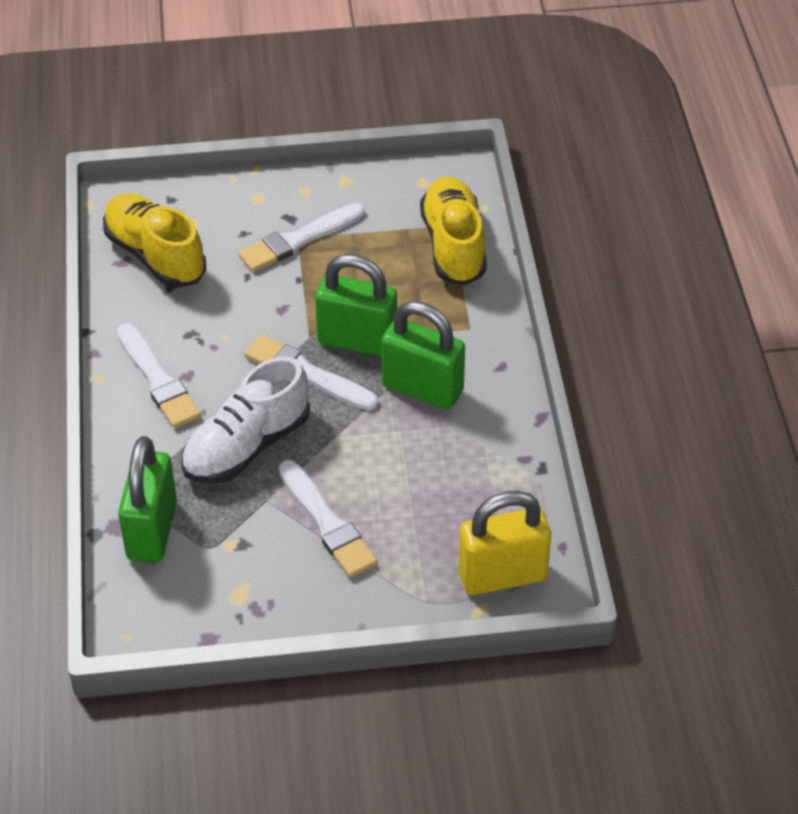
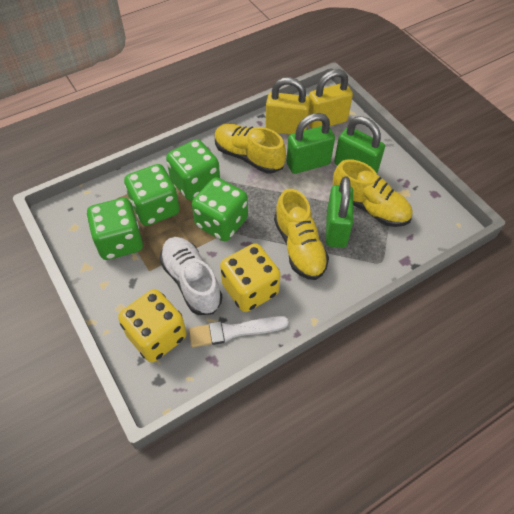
green dice: none = 0 -> [87,198,143,260] [124,164,180,226] [166,139,220,201] [192,177,248,241] = 4
white brush: [117,323,201,428] [238,203,365,272] [244,335,378,411] [279,460,377,577] = 4 -> [189,316,289,347] = 1
yellow dice: none = 0 -> [118,289,187,363] [220,243,281,312] = 2
yellow padlock: [459,491,551,595] = 1 -> [265,77,310,134] [309,69,353,129] = 2
yellow shoe: [103,193,206,288] [420,176,487,286] = 2 -> [215,124,286,173] [274,189,329,280] [333,159,413,227] = 3

